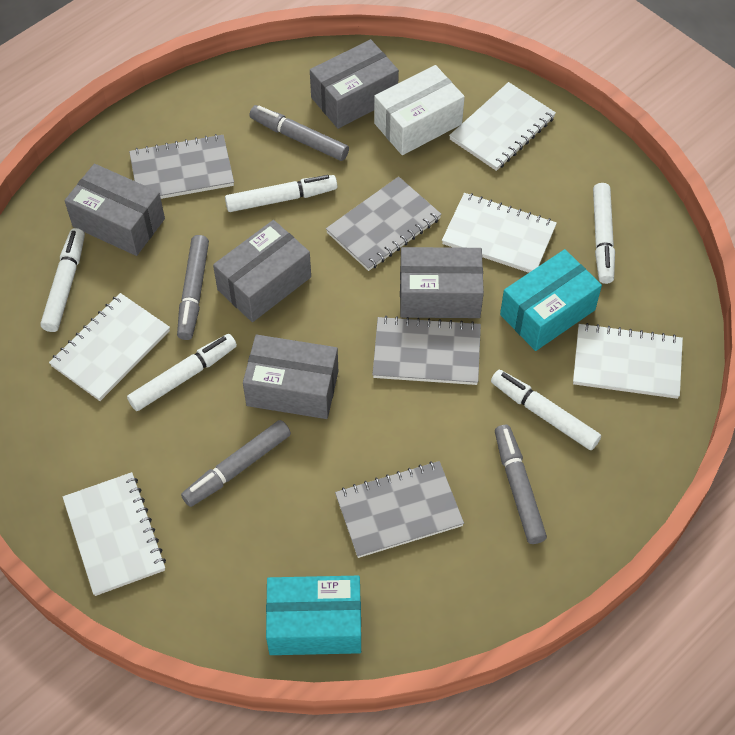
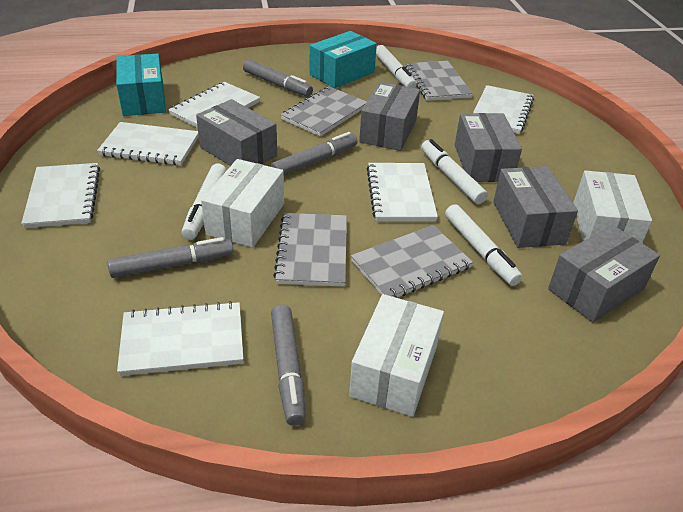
white box: [374,65,465,155] = 1 -> [201,159,284,248] [349,294,444,417] [573,170,652,243] = 3
white marker: [40,228,85,332] [127,334,237,411] [225,175,337,212] [491,370,601,450] [593,183,615,284] = 5 -> [182,163,226,240] [376,45,417,88] [421,139,488,204] [445,204,522,286] = 4
white notebook: [49,293,170,401] [63,472,166,596] [442,193,557,273] [449,82,556,171] [573,323,683,399] = 5 -> [21,163,100,228] [97,122,199,165] [117,301,243,376] [168,82,260,128] [366,163,438,221] [473,85,534,134] = 6

